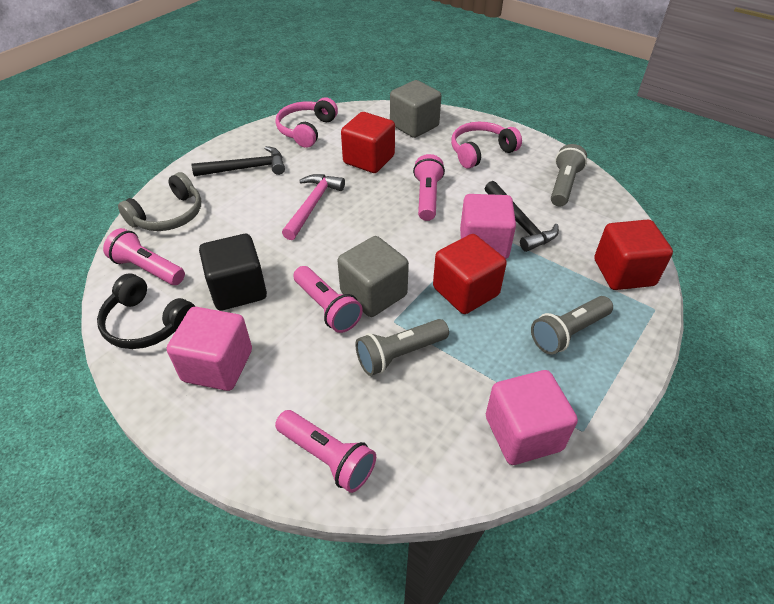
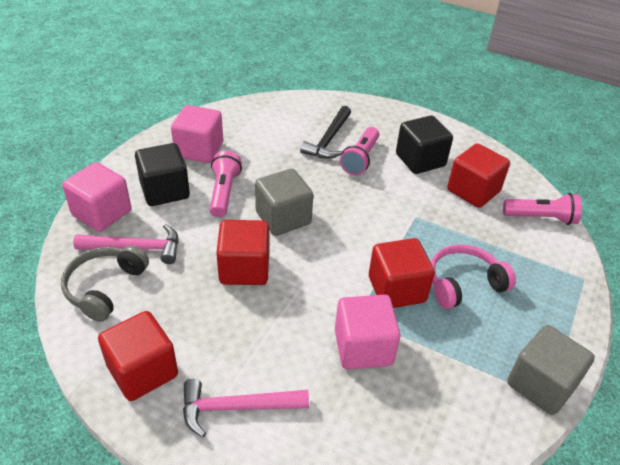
black cube: [199,234,267,311] = 1 -> [135,143,190,206] [396,115,453,174] = 2
black hammer: [192,146,285,176] [485,181,559,252] = 2 -> [300,106,351,159] = 1
black headphones: [97,273,195,349] = 1 -> none = 0
grey flashlight: [356,319,449,376] [531,296,613,355] [551,144,587,207] = 3 -> none = 0
pink flashlight: [103,228,185,285] [275,410,376,493] [293,266,363,333] [413,154,445,221] = 4 -> [210,151,242,217] [340,127,379,175] [503,193,582,225] = 3
pink hammer: [282,174,345,240] = 1 -> [73,224,178,264] [183,379,309,437] = 2
pink headphones: [276,97,338,148] [451,122,522,169] = 2 -> [431,244,516,309] = 1
red cube: [341,112,395,173] [433,234,507,314] [594,220,673,290] = 3 -> [98,311,178,401] [216,220,269,285] [369,238,435,308] [447,143,510,208] = 4

